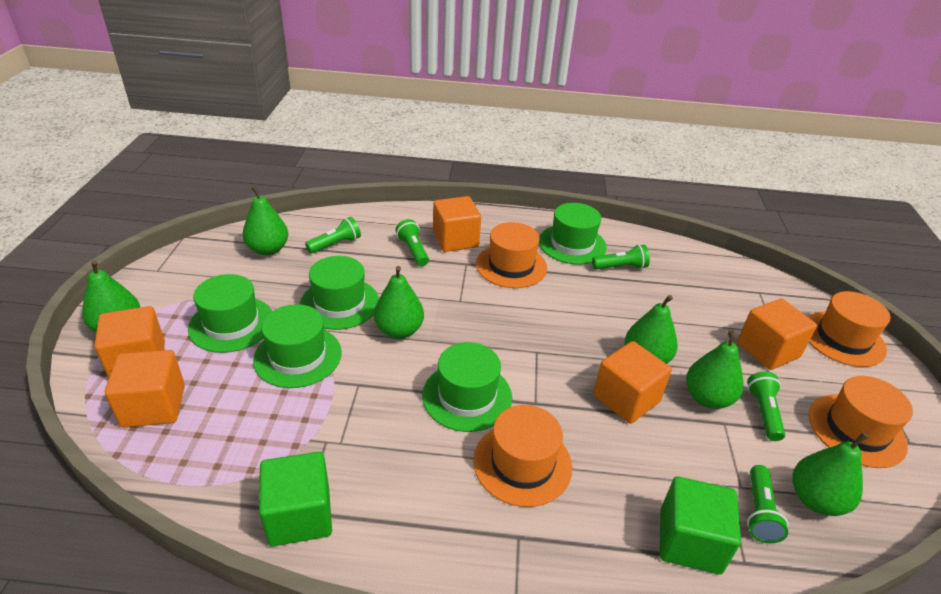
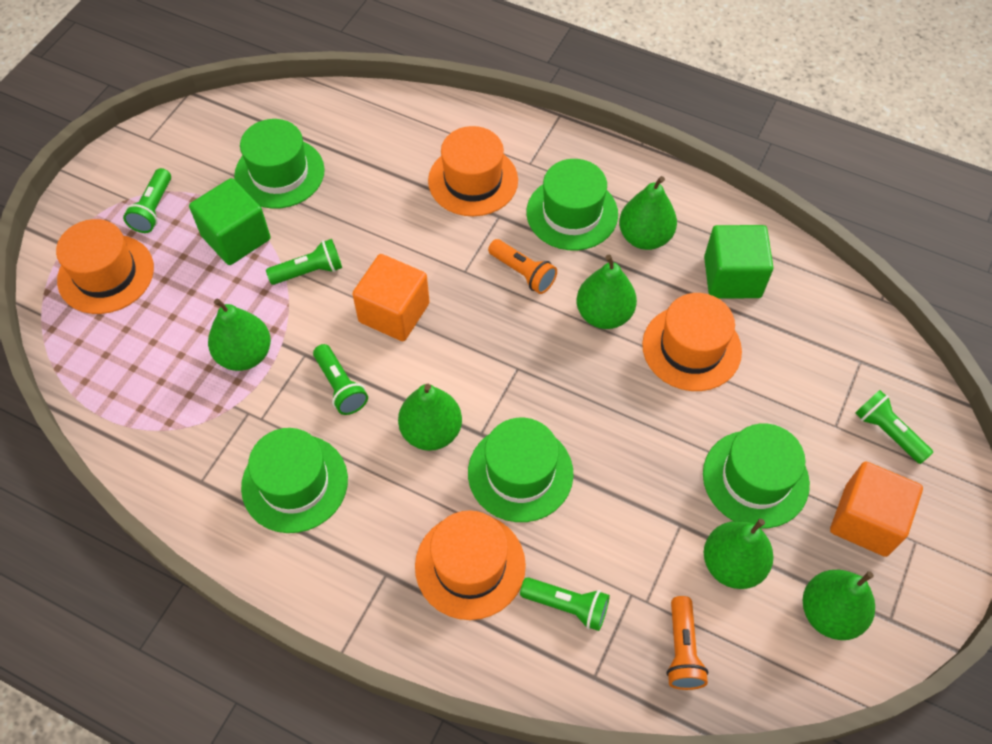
orange cube: [95,306,165,379] [105,350,185,428] [433,196,481,252] [593,341,672,424] [737,299,817,370] = 5 -> [352,254,430,341] [830,461,923,557] = 2
orange flashlight: none = 0 -> [488,239,557,294] [666,596,708,690] = 2

